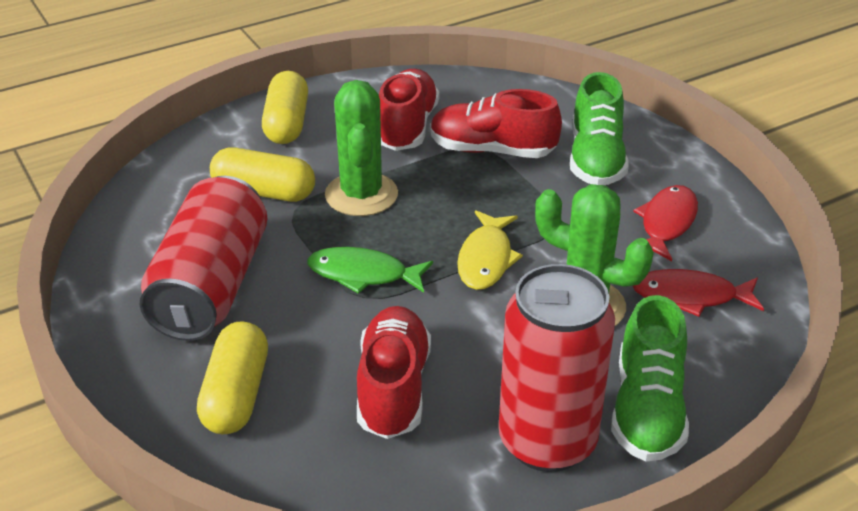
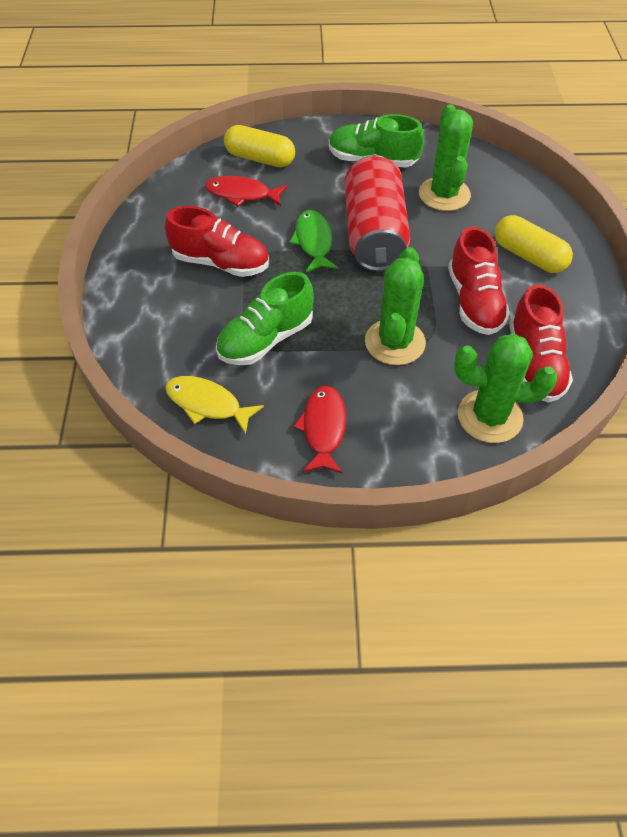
green cactus: [325,80,398,216] [535,184,654,326] = 2 -> [365,247,426,365] [419,105,473,211] [454,334,557,443] = 3
red can: [140,176,267,341] [499,264,615,472] = 2 -> [345,155,410,272] = 1
yellow capsule: [197,321,268,434] [210,147,315,202] [262,71,308,144] = 3 -> [224,125,295,167] [495,215,573,273] = 2

